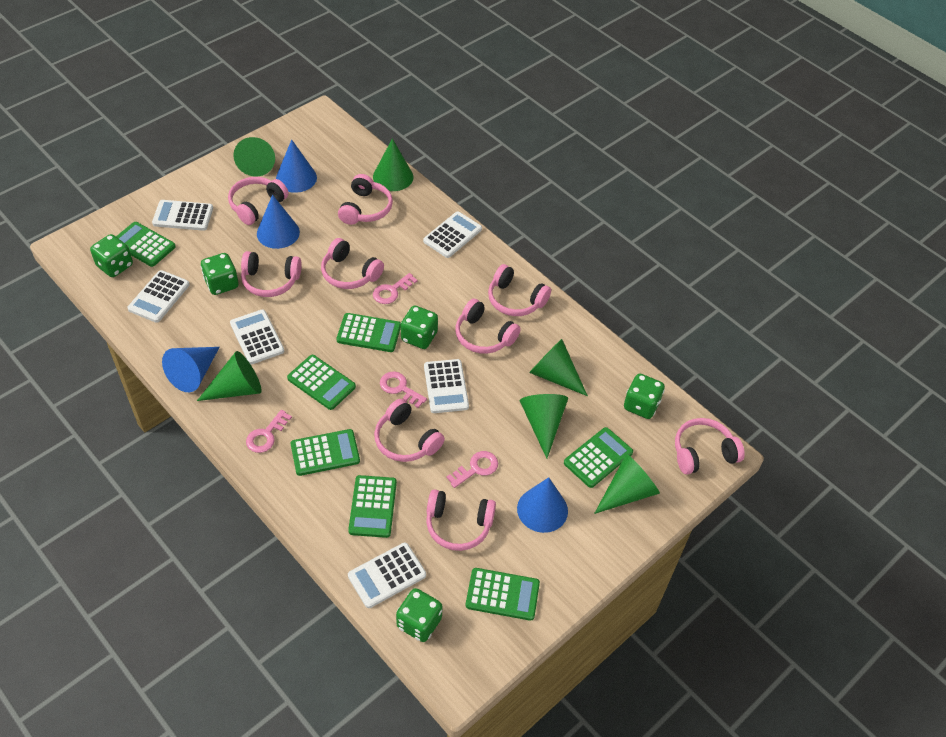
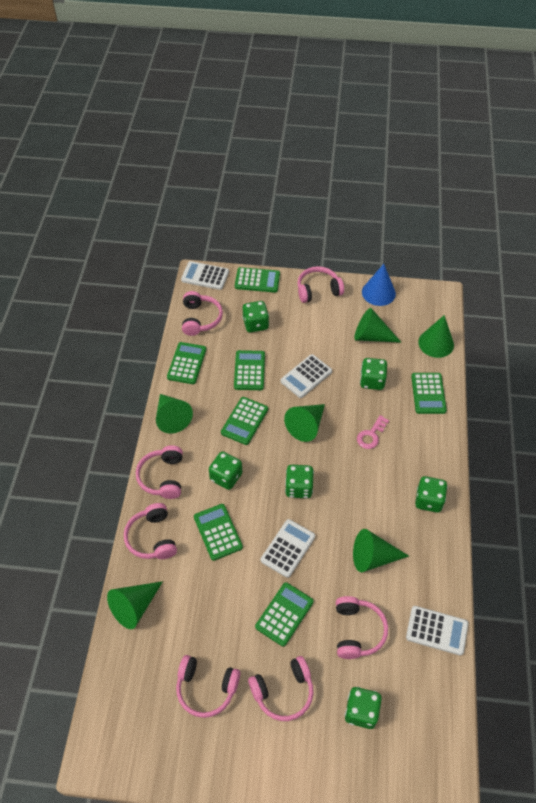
blue cone: [162,347,220,392] [257,195,300,249] [276,139,317,193] [517,477,568,533] = 4 -> [362,264,396,306] = 1
green dice: [90,234,133,277] [201,253,239,295] [396,588,443,642] [401,306,438,349] [624,374,665,419] = 5 -> [209,451,242,490] [243,301,269,333] [285,465,314,498] [345,687,382,729] [360,358,387,390] [415,476,448,513] = 6
pink headphones: [228,177,289,225] [241,251,302,297] [321,238,384,289] [338,174,393,225] [374,399,445,462] [426,489,496,551] [455,299,521,354] [488,264,551,316] [675,418,745,475] = 9 -> [124,503,177,559] [136,445,183,499] [176,655,240,718] [182,291,223,336] [248,656,313,721] [297,266,344,303] [336,596,388,659] = 7
pink key: [246,410,292,453] [373,273,417,304] [380,371,427,408] [446,451,498,488] = 4 -> [357,415,389,449] = 1
white calculator: [127,270,190,323] [152,200,213,231] [230,309,284,364] [348,542,426,608] [423,211,482,258] [424,359,469,413] = 6 -> [181,261,229,290] [261,519,315,578] [281,354,332,398] [406,606,468,656] = 4

